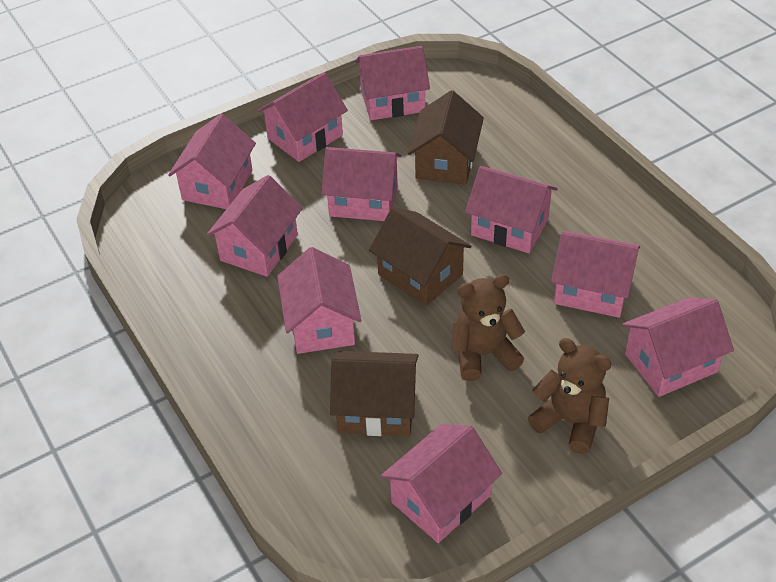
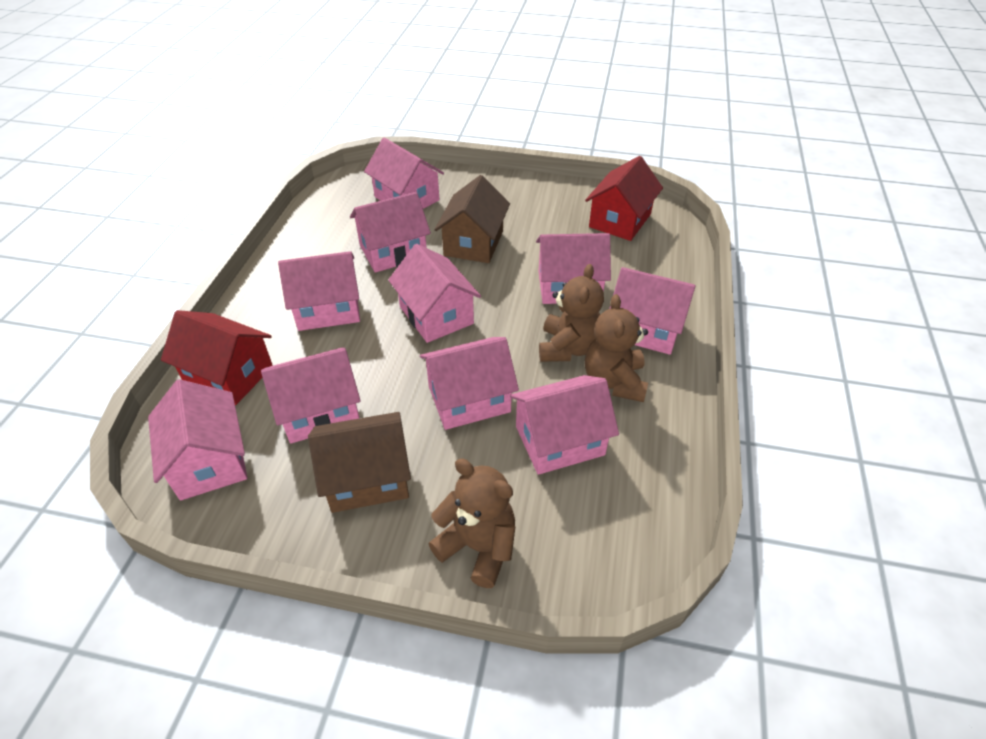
brown house: [330,351,419,436] [369,207,472,306] [408,90,484,185] = 3 -> [308,412,411,513] [435,175,510,263] = 2
brown teddy bear: [451,274,525,381] [528,338,612,454] = 2 -> [429,459,516,588] [539,264,604,362] [585,294,648,402] = 3
red house: none = 0 -> [161,310,273,405] [585,156,663,241] = 2

